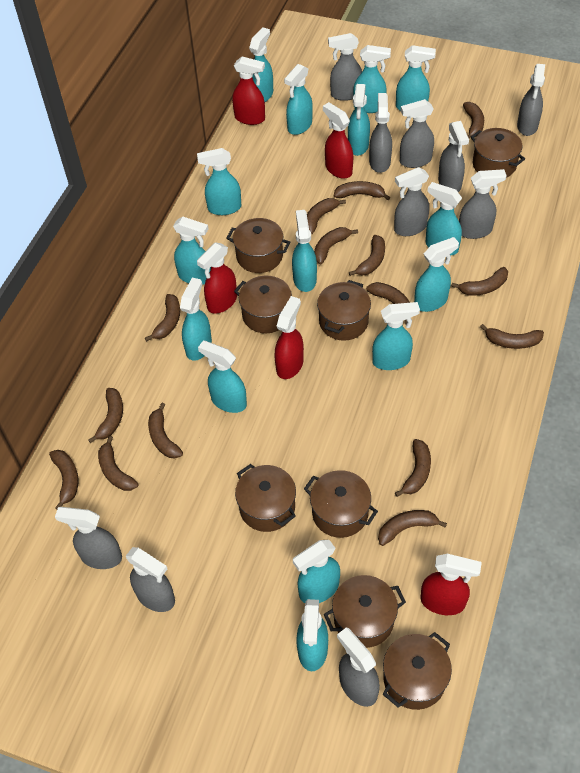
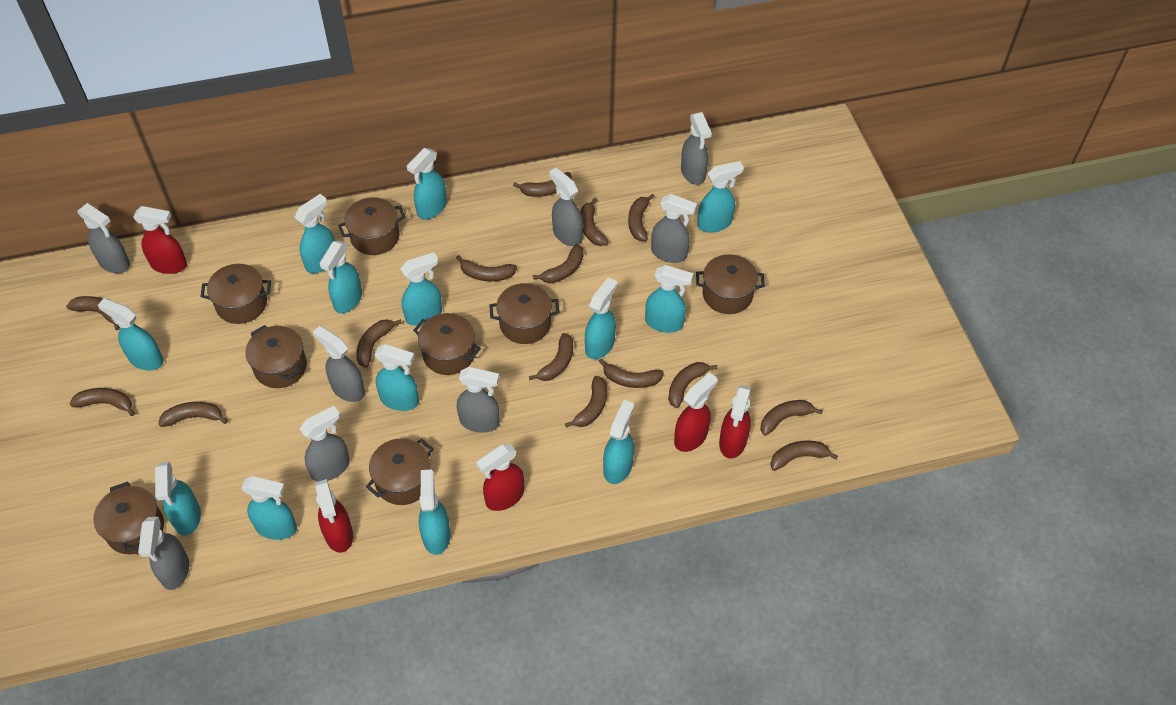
grey spray bottle: [55,507,122,569] [126,547,175,612] [328,33,362,101] [337,627,380,707] [369,93,392,173] [394,167,429,236] [400,99,434,168] [438,121,469,192] [459,169,507,239] [517,64,545,136] = 10 -> [78,203,130,273] [138,517,189,590] [300,406,350,482] [313,326,365,402] [457,367,500,433] [549,167,583,246] [651,194,697,263] [681,112,712,185] = 8
turquoise spray bottle: [173,217,211,285] [180,278,212,361] [197,148,241,215] [198,340,247,413] [249,27,273,102] [284,64,313,135] [292,210,317,292] [293,540,340,603] [296,599,328,671] [348,84,370,156] [353,45,391,113] [372,302,420,370] [396,45,436,111] [414,237,459,312] [426,182,462,256] = 15 -> [98,298,164,371] [155,462,201,535] [242,476,297,540] [294,194,335,273] [319,241,362,313] [374,344,419,411] [401,252,442,326] [407,148,447,219] [419,470,451,555] [585,277,617,359] [603,400,634,484] [645,265,693,333] [697,161,744,233] = 13

